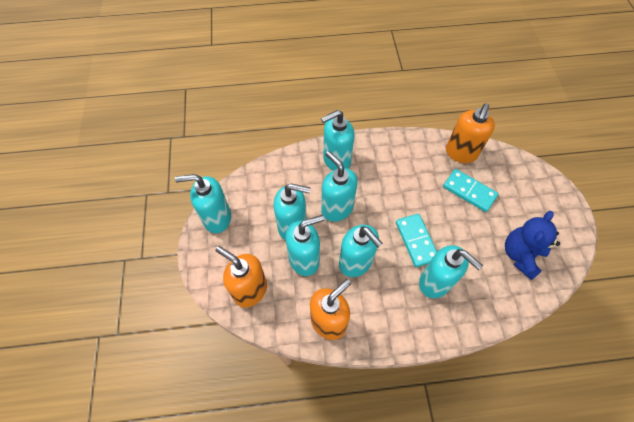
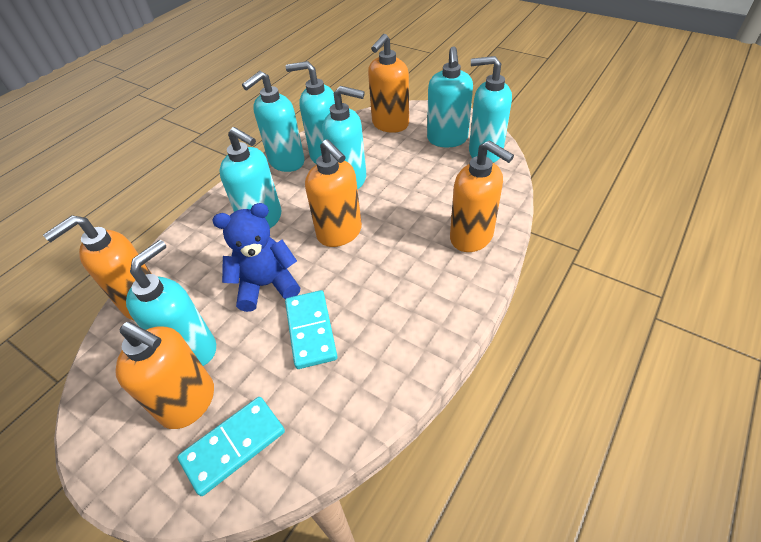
orange soap dispenser: [215,246,267,308] [310,279,351,340] [446,103,495,163] = 3 -> [43,215,152,320] [115,322,214,429] [305,139,362,247] [368,34,409,133] [450,140,514,252] = 5

